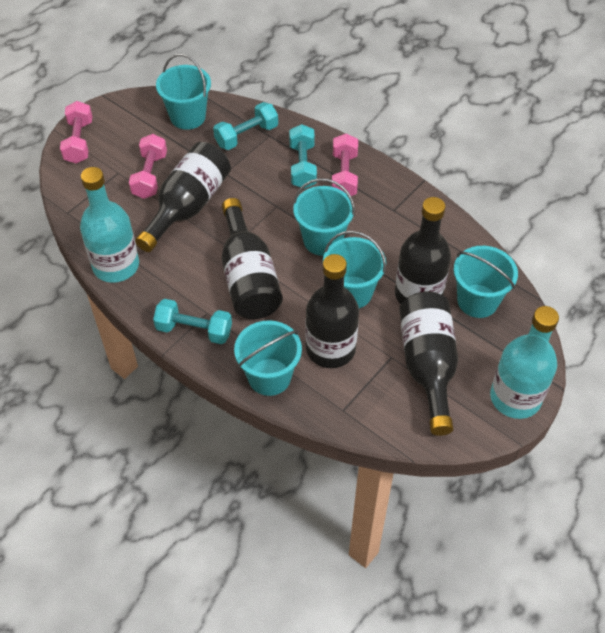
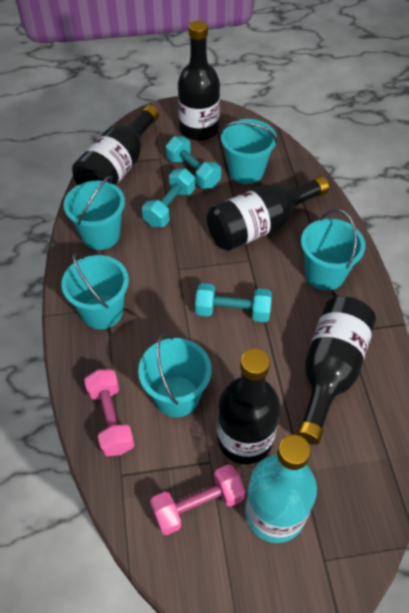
pink dumbbell: [60,101,92,164] [129,134,167,199] [332,134,358,196] = 3 -> [84,369,135,456] [150,464,245,535] = 2
turquoise bottle: [80,167,139,283] [490,306,559,419] = 2 -> [245,435,317,543] = 1

